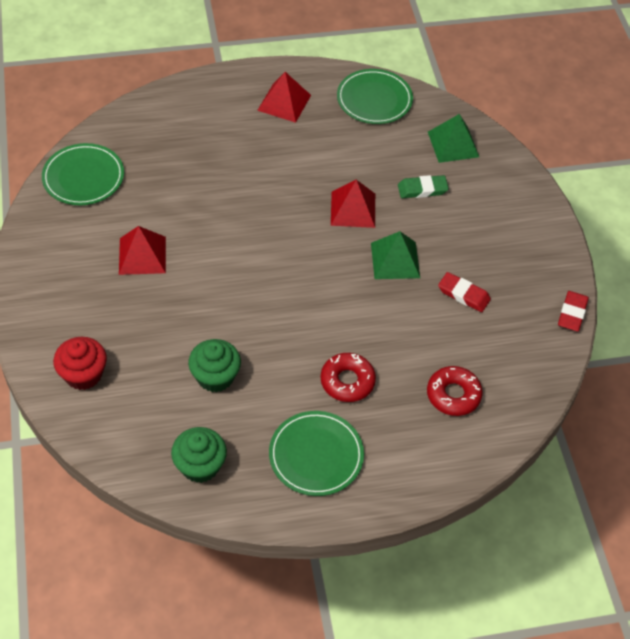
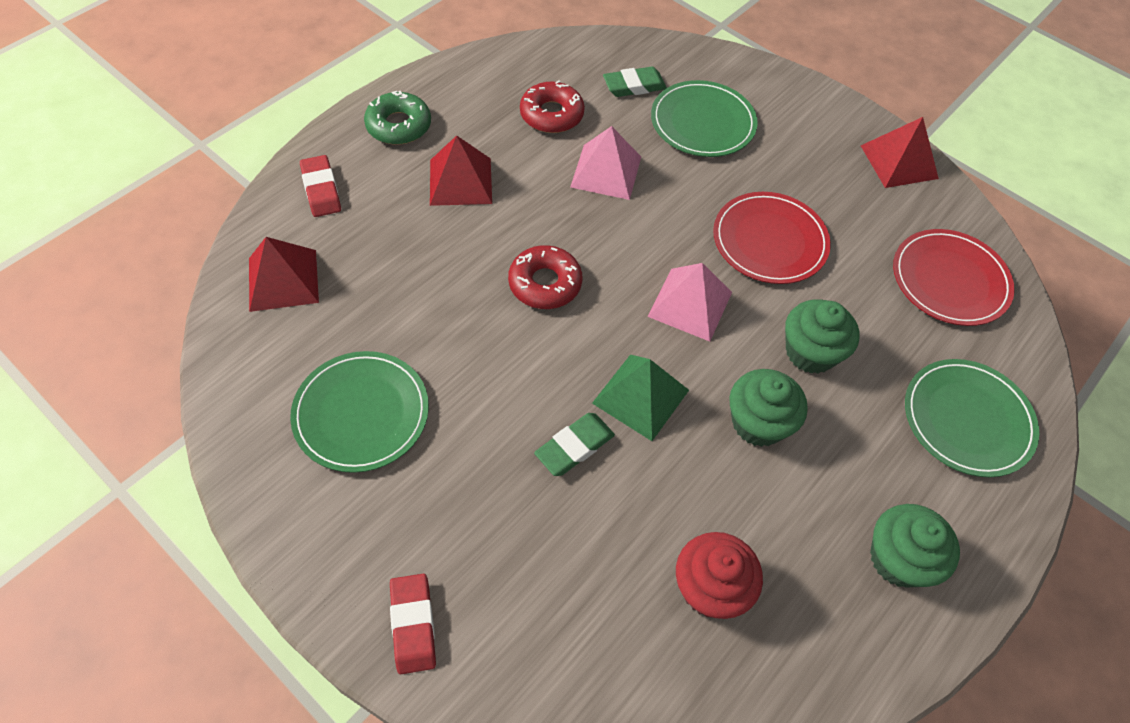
green cupcake: [171,427,227,483] [188,339,241,392] = 2 -> [729,369,808,447] [785,299,860,374] [870,504,960,588] = 3
green donut: none = 0 -> [364,91,431,145] = 1
green eraser: [398,175,449,198] = 1 -> [534,413,615,476] [603,67,667,97] = 2
green pyramid: [371,231,420,279] [428,114,479,163] = 2 -> [592,354,689,441] = 1
pink pyramid: none = 0 -> [570,126,641,200] [647,263,732,342] = 2
red plate: none = 0 -> [713,192,831,284] [893,229,1014,326] = 2

